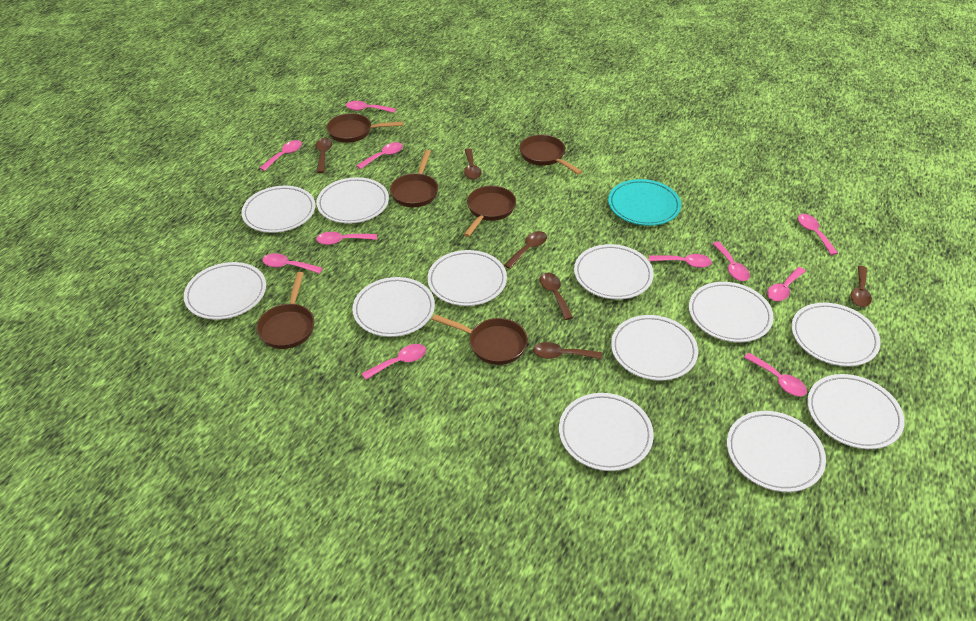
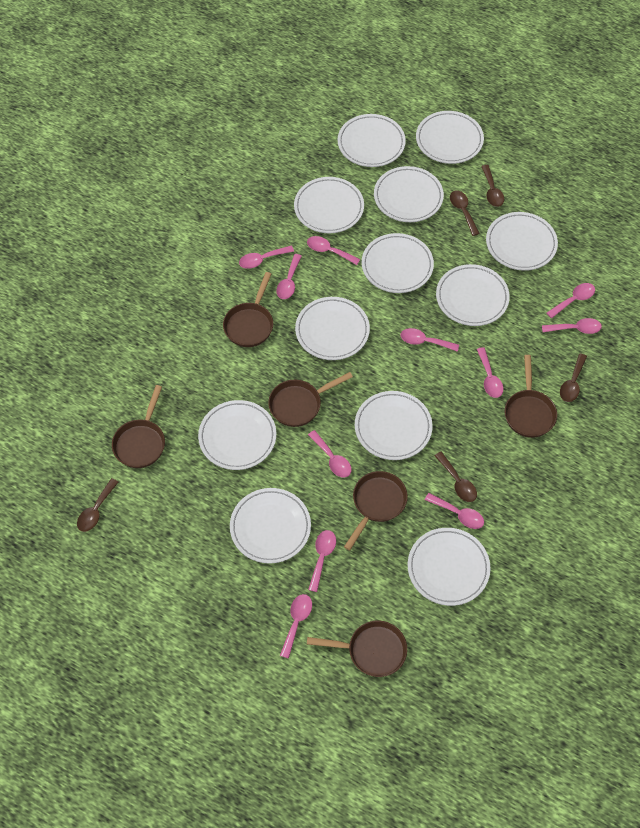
brown spoon: [316,138,332,173] [464,148,481,180] [504,231,547,269] [533,342,602,359] [540,273,573,320] [851,266,872,307] = 6 -> [77,478,118,532] [434,452,477,502] [450,190,480,236] [481,165,504,207] [560,353,587,402] = 5
turquoise plate: [608,179,681,226] = 1 -> none = 0

